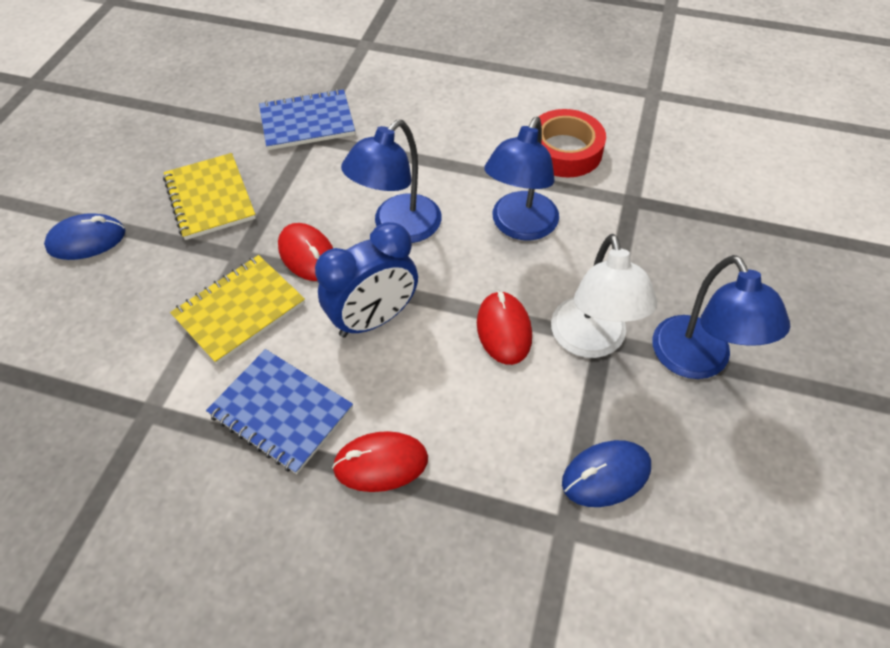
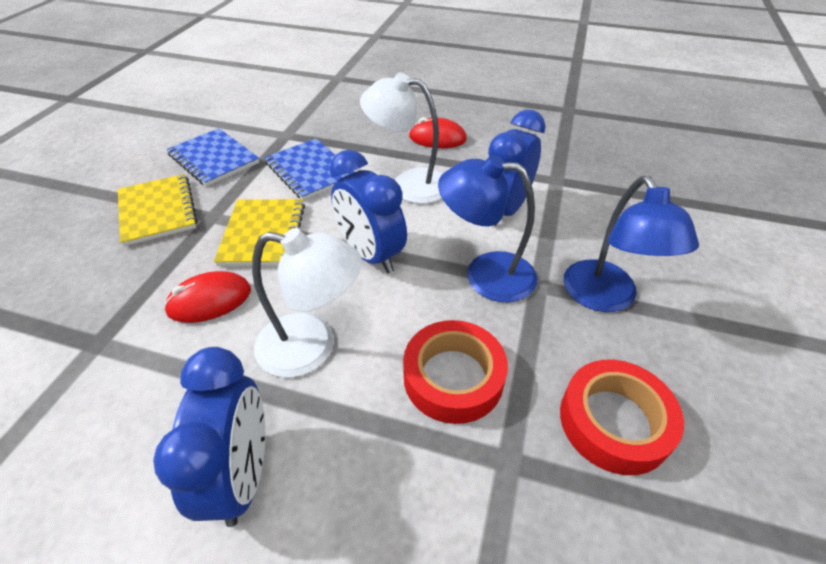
blue clock: [315,222,418,337] = 1 -> [153,347,265,527] [329,150,407,273] [488,109,545,226] = 3
blue lamp: [341,120,441,243] [484,117,559,240] [652,255,790,379] = 3 -> [438,155,537,302] [564,176,699,312] = 2
blue mouse: [44,213,125,260] [562,440,651,507] = 2 -> none = 0
red mouse: [278,223,333,281] [332,431,428,492] [477,291,532,365] = 3 -> [164,271,251,323] [409,117,467,148] = 2
red tape: [538,109,606,177] = 1 -> [403,320,508,424] [560,360,684,475] = 2
white lamp: [551,234,657,358] = 1 -> [252,228,362,377] [360,73,442,204] = 2

